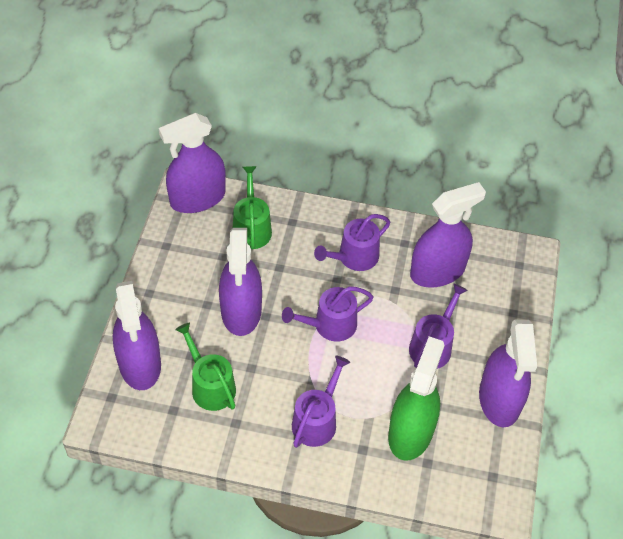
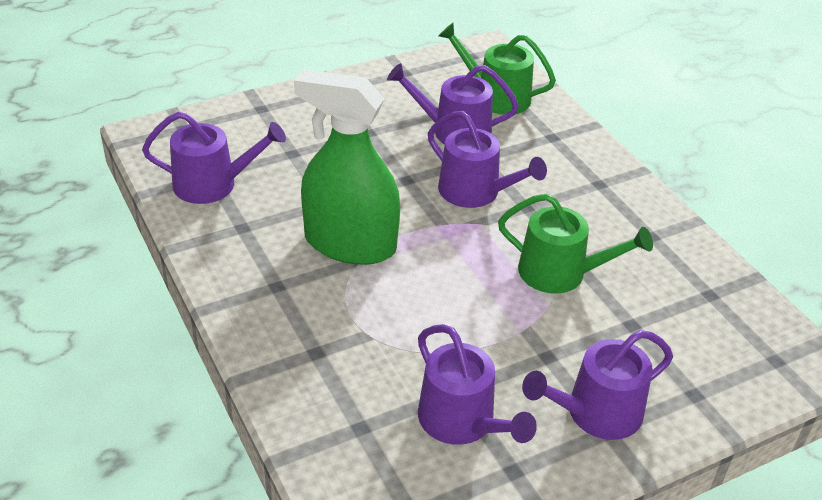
purple spray bottle: [113,281,161,390] [158,113,226,213] [219,228,262,336] [410,182,486,288] [479,320,537,427] = 5 -> none = 0
purple watering can: [282,286,373,342] [292,356,350,448] [314,214,391,271] [409,284,468,369] = 4 -> [142,112,286,204] [387,63,519,144] [418,324,537,445] [428,111,547,208] [522,330,673,440] = 5

